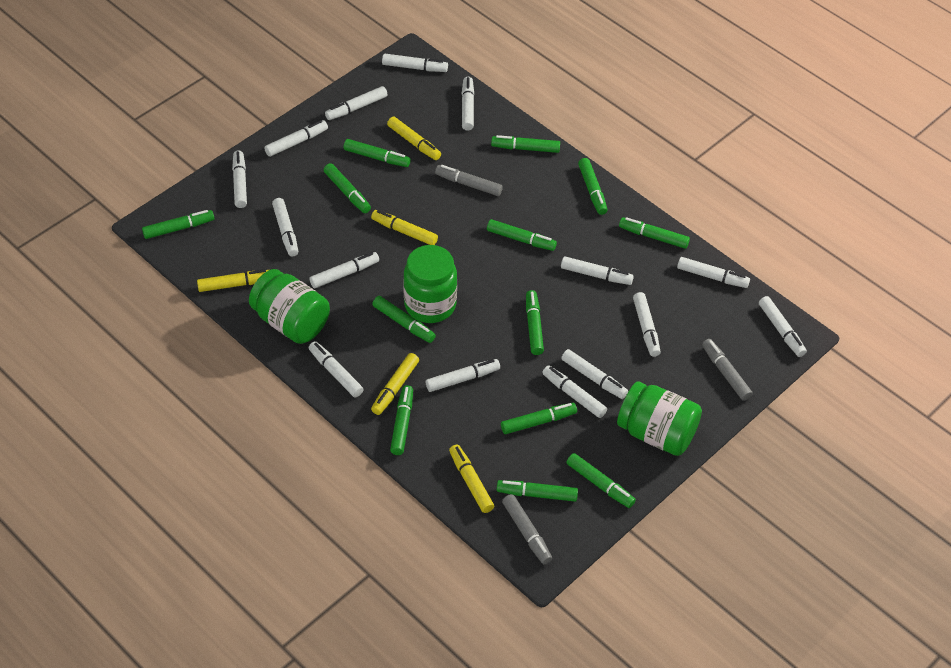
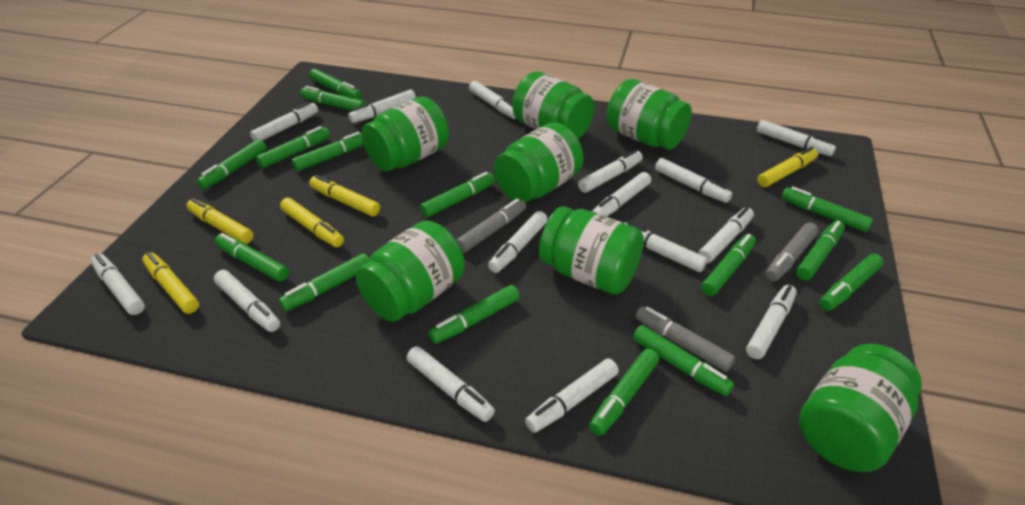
green jar: [249,269,330,344] [403,245,457,323] [617,381,702,456] = 3 -> [356,220,465,322] [362,96,449,171] [494,123,584,203] [512,71,595,139] [539,206,644,294] [607,79,692,150] [799,344,922,472] = 7
green marker: [142,210,214,239] [324,163,371,213] [344,139,411,167] [372,296,436,343] [390,385,413,455] [487,219,557,251] [491,135,560,153] [497,480,578,502] [501,403,577,434] [526,290,544,355] [566,453,636,508] [578,158,607,215] [619,217,690,249] = 13 -> [197,139,267,189] [215,233,289,282] [256,126,330,168] [279,253,369,311] [291,132,363,171] [300,86,366,111] [309,69,362,100] [420,172,495,217] [428,285,520,344] [589,349,659,436] [633,325,734,396] [701,234,756,296] [782,186,873,232] [796,221,845,280] [819,254,883,311] = 15

